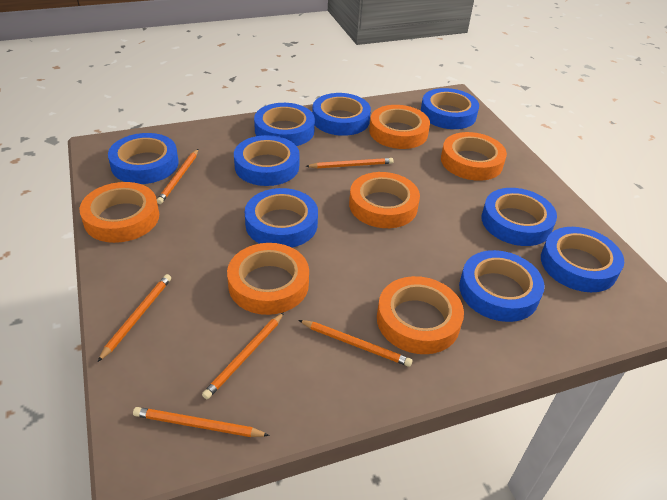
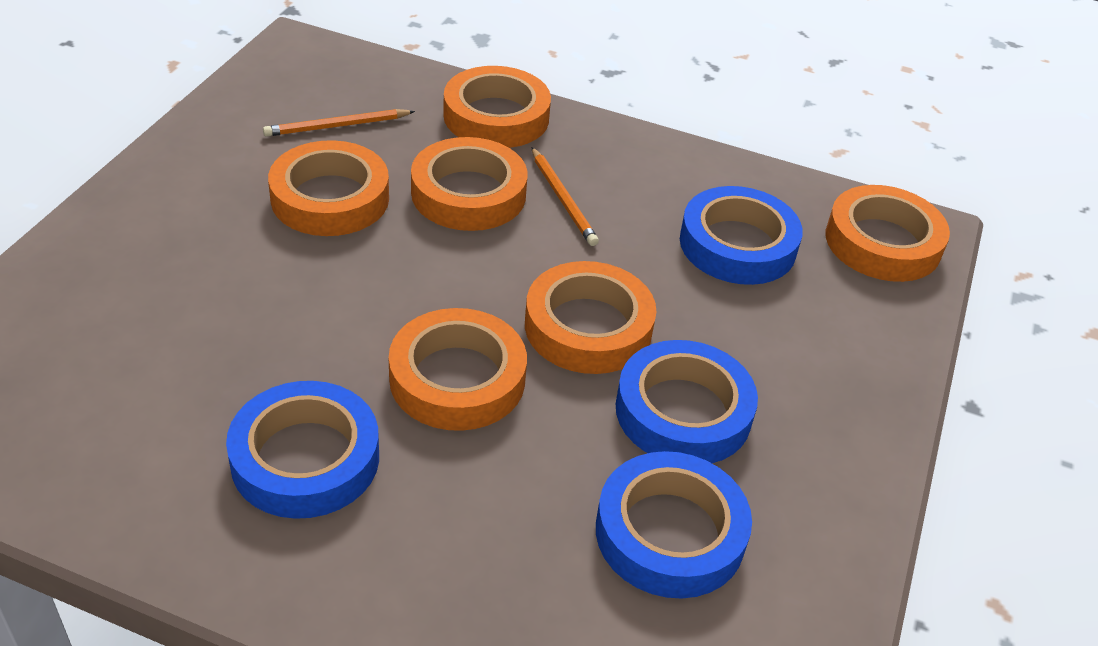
blue tape: [108,133,179,184] [234,135,300,186] [245,188,318,248] [254,103,315,146] [312,93,371,136] [421,88,479,129] [459,250,545,322] [481,188,557,246] [541,227,624,292] = 9 -> [226,381,379,519] [596,451,752,599] [616,340,758,463] [680,186,803,285] = 4
orange pencil: [98,274,171,362] [133,407,270,437] [157,149,198,204] [202,312,284,399] [299,320,412,367] [306,158,394,168] = 6 -> [263,109,415,137] [532,147,599,246] = 2

